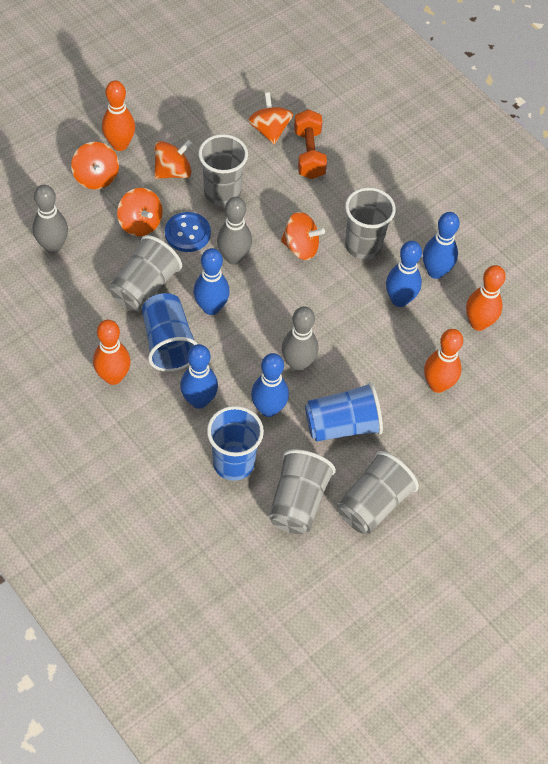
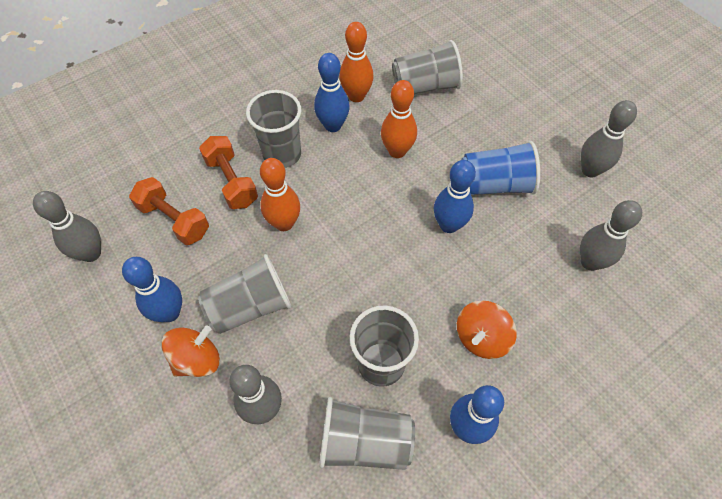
blue bowling pin: [180,344,218,409] [194,248,230,315] [251,353,289,417] [386,241,422,307] [423,212,460,279] = 5 -> [122,257,182,322] [314,53,350,132] [434,160,476,233] [450,385,504,444] = 4
blue button: [165,212,211,252] = 1 -> none = 0
blue cup: [142,293,198,372] [207,406,264,481] [305,382,383,442] = 3 -> [461,141,540,195] = 1
grey bowling pin: [32,185,68,253] [217,197,252,265] [282,307,318,372] = 3 -> [33,191,101,262] [229,365,282,424] [580,200,642,271] [581,100,637,178] = 4
orange bowling pin: [93,320,131,385] [102,80,135,151] [424,329,463,393] [466,265,506,331] = 4 -> [260,158,300,231] [339,22,374,102] [381,80,417,158] = 3
orange dumbbell: [294,109,327,179] = 1 -> [129,177,209,245] [199,136,258,209] = 2
orange spinning top: [71,142,119,190] [117,188,163,237] [154,140,192,179] [248,92,293,144] [281,212,325,260] = 5 -> [162,326,220,377] [457,301,517,359] = 2

